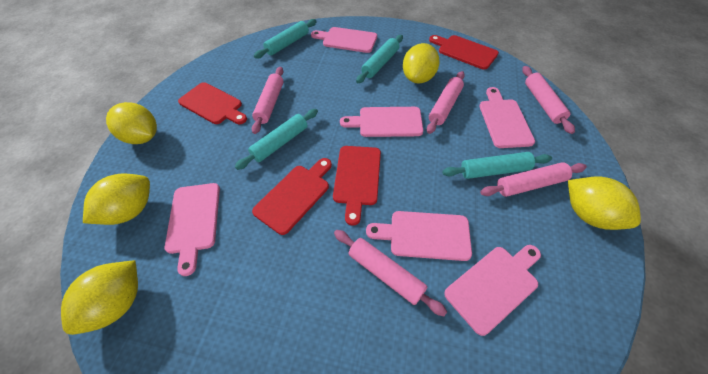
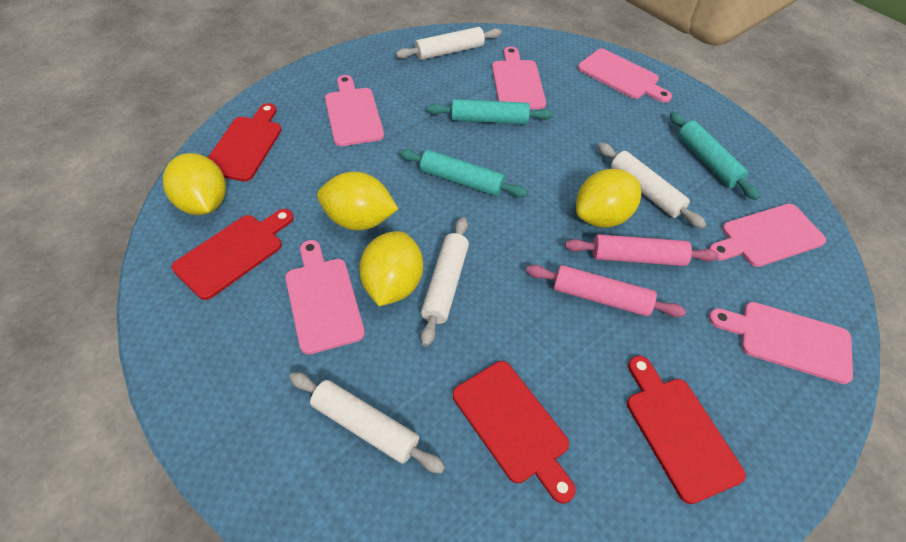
pink rolling pin: [252,67,283,134] [334,230,447,316] [427,71,465,134] [480,162,587,197] [522,66,575,134] = 5 -> [526,265,686,317] [565,234,719,266] = 2
turquoise rolling pin: [235,109,318,170] [254,19,317,59] [356,35,403,83] [442,152,552,179] = 4 -> [399,149,528,198] [427,99,554,124] [670,112,760,200] = 3
white rolling pin: none = 0 -> [289,372,445,474] [396,27,502,60] [421,217,469,347] [598,143,706,229] = 4
yellow lemon: [61,260,138,335] [83,173,150,225] [106,102,157,144] [403,43,440,84] [568,176,641,230] = 5 -> [163,153,226,215] [317,172,398,230] [359,231,423,306] [576,169,641,228] = 4

